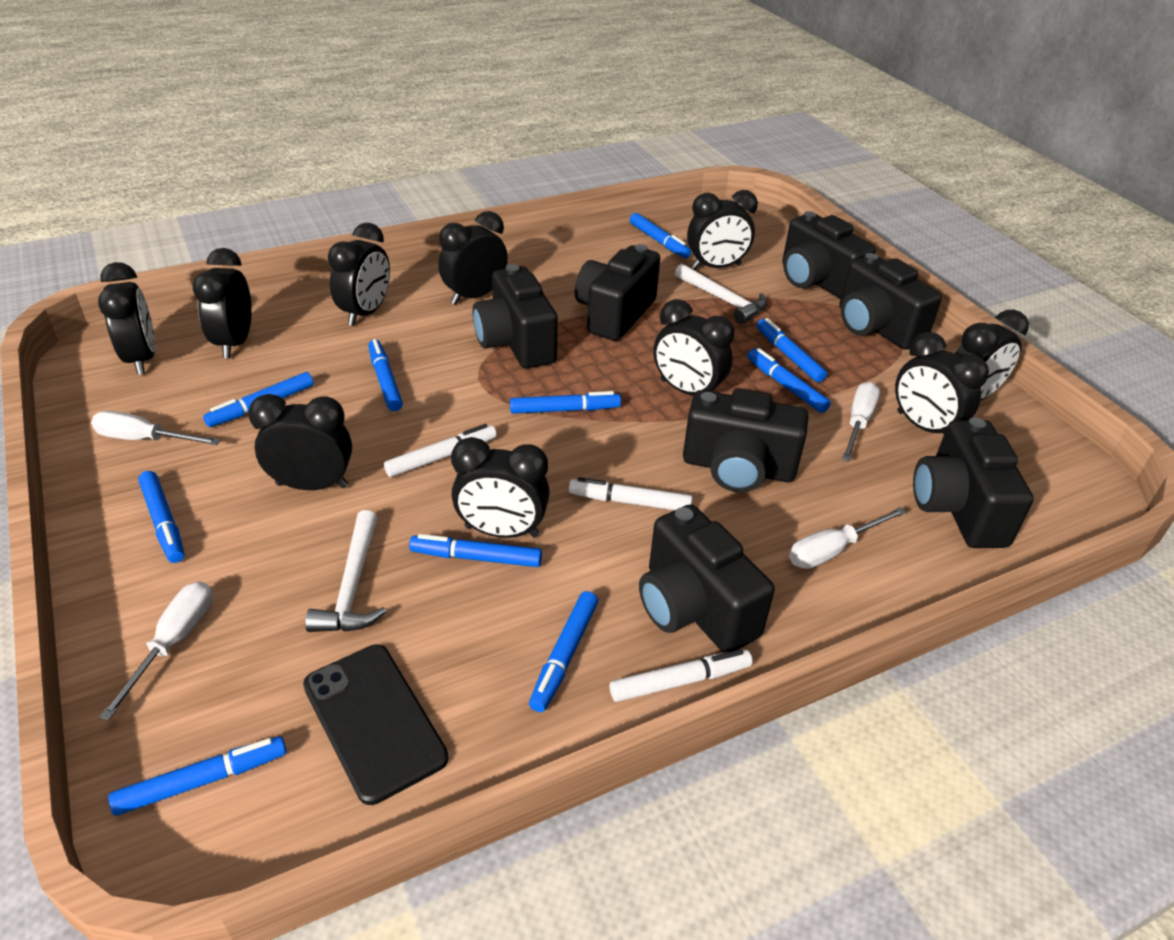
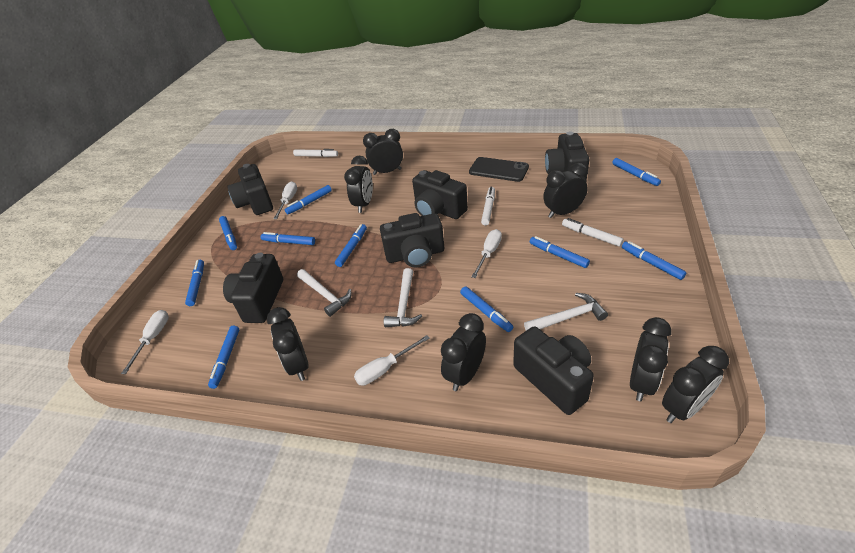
black camera: [473,264,558,368] [575,244,660,341] [639,504,775,653] [683,388,808,492] [782,211,876,299] [840,253,942,350] [913,417,1034,548] = 7 -> [223,253,283,323] [227,164,273,215] [380,213,444,267] [412,170,468,219] [513,326,594,415] [545,131,589,181] = 6
black clock: [98,262,155,375] [193,248,252,358] [248,394,352,490] [328,223,390,326] [438,211,508,305] [451,437,550,538] [653,299,734,395] [687,190,758,270] [895,332,989,434] [955,310,1029,401] = 10 -> [267,307,309,381] [344,155,373,213] [363,129,403,175] [441,313,486,391] [543,163,588,218] [630,317,672,402] [662,346,729,423] = 7
white hammer: [305,510,387,632] [675,264,767,324] = 2 -> [297,269,352,317] [384,268,422,327] [524,293,608,331] = 3

